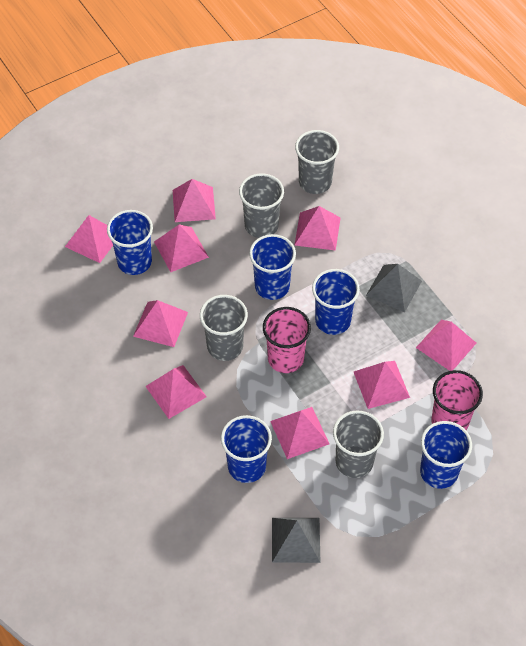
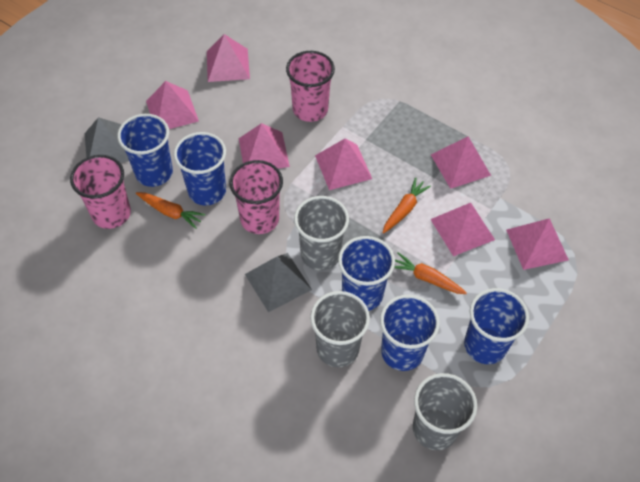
grey cup: [200,295,248,361] [239,173,284,238] [295,130,339,194] [333,411,384,478] = 4 -> [294,196,349,270] [310,291,370,367] [413,373,477,450] = 3
orange carrot: none = 0 -> [136,192,205,229] [383,177,431,233] [394,253,467,294] = 3
pink cup: [263,307,311,373] [432,370,483,430] = 2 -> [70,155,131,229] [229,160,283,234] [286,51,335,122] = 3
pink pyramid: [65,215,113,263] [133,300,188,347] [145,365,207,419] [154,224,209,272] [173,179,216,222] [270,407,329,459] [294,206,340,251] [354,361,410,409] [416,319,476,371] = 9 -> [146,81,199,129] [207,34,250,82] [239,123,290,169] [315,138,372,190] [430,203,495,256] [431,136,491,189] [506,218,569,270] = 7

